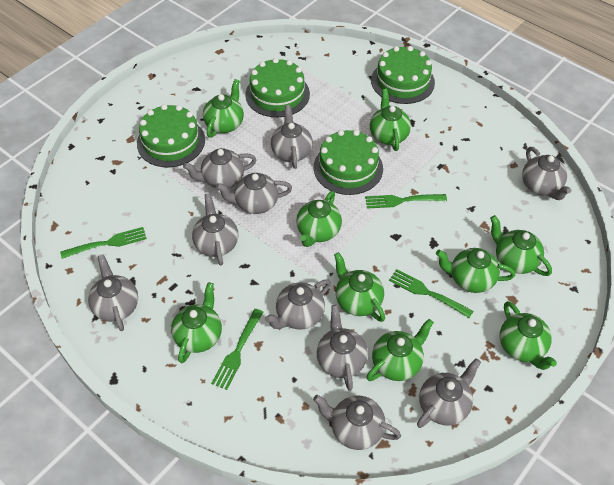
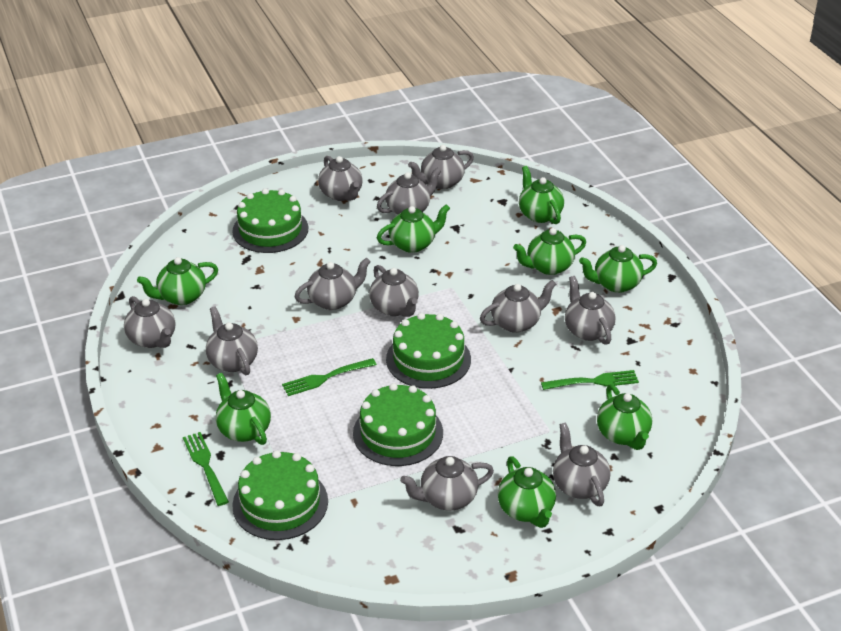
green fork: [60,227,147,259] [211,309,263,390] [365,194,447,209] [389,269,473,318] = 4 -> [183,432,229,506] [282,358,377,396] [541,370,639,390] = 3
green teapot: [171,282,222,363] [203,79,244,138] [296,191,342,247] [334,252,385,322] [367,319,434,381] [370,89,411,151] [436,248,515,293] [490,215,552,276] [500,301,557,370] = 9 -> [137,257,218,305] [216,373,271,445] [377,204,450,253] [498,456,556,528] [513,228,586,275] [519,166,564,224] [579,245,657,293] [597,384,652,450] = 8
grey teapot: [88,254,138,331] [183,148,256,188] [192,193,238,266] [216,173,292,214] [265,280,331,330] [271,105,313,169] [313,395,401,450] [317,305,368,391] [417,359,481,428] [522,147,571,200] = 10 -> [124,296,175,348] [206,306,258,375] [294,258,371,310] [318,156,363,201] [369,265,419,317] [377,168,441,215] [400,456,494,510] [408,145,474,189] [480,280,556,333] [553,422,611,506] [565,276,616,345] = 11

